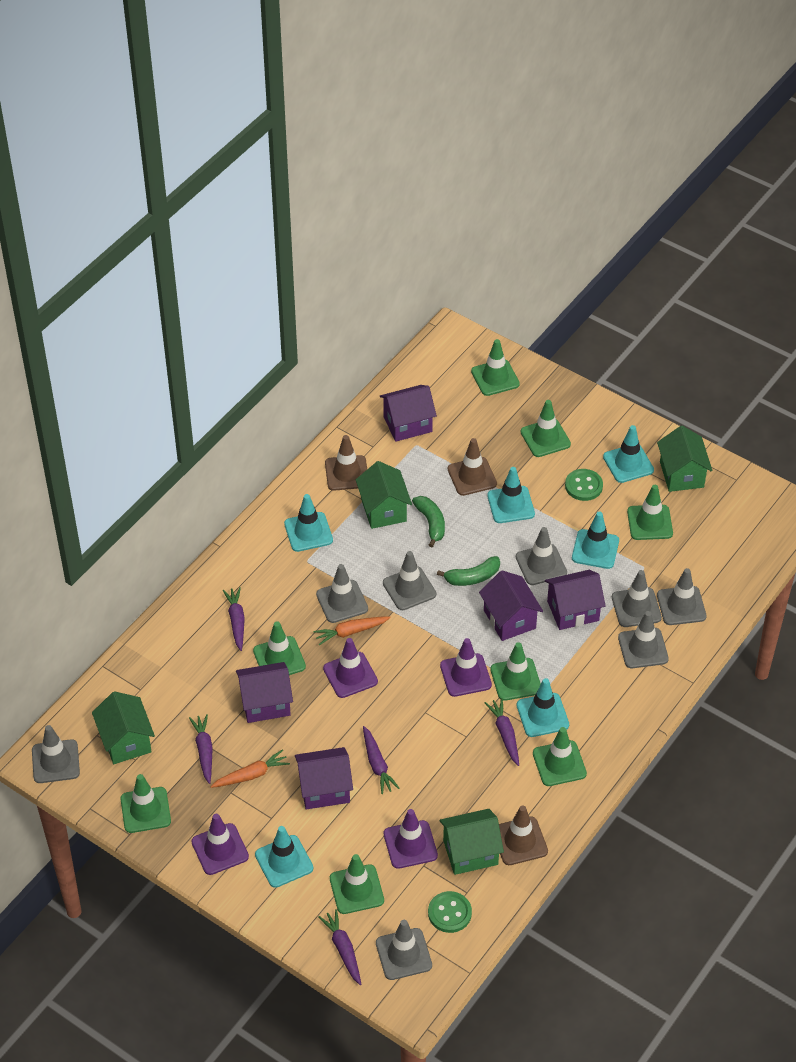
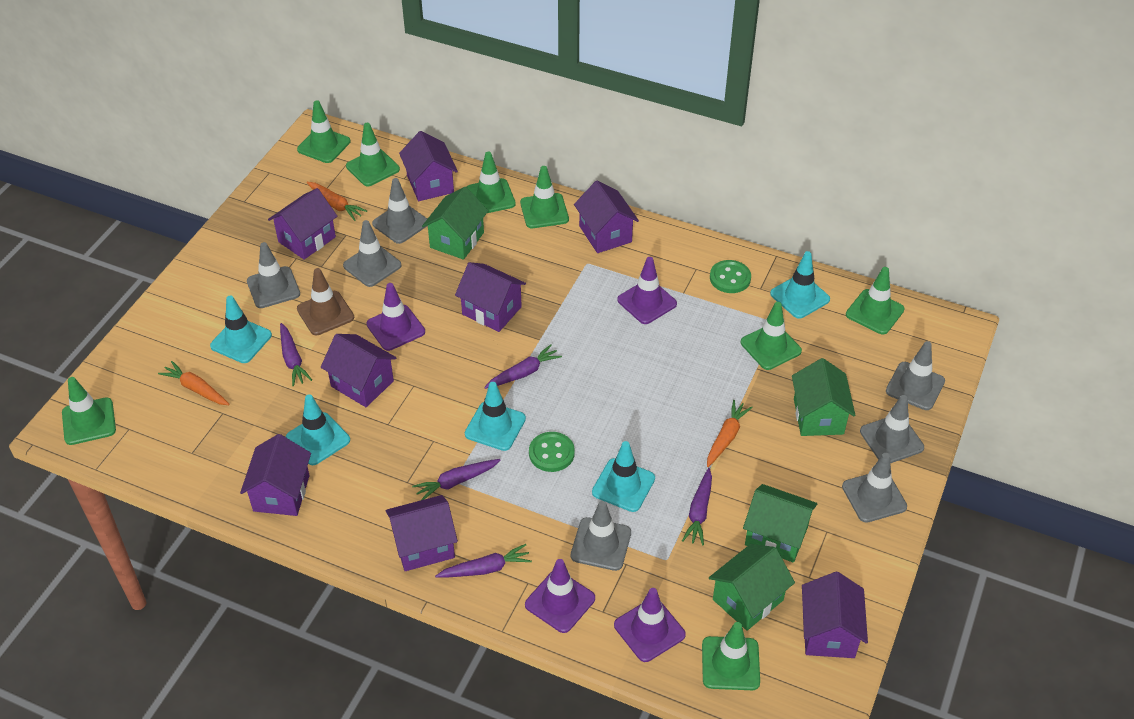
brown traffic cone: [325,435,367,491] [448,438,497,496] [499,805,548,865] = 3 -> [297,268,354,335] = 1
green banana: [412,496,445,547] [437,556,500,586] = 2 -> none = 0
grey traffic cone: [32,725,80,783] [316,564,368,623] [376,920,432,980] [383,551,436,610] [516,527,567,585] [612,570,662,627] [618,611,669,668] [657,568,707,625] = 8 -> [247,242,300,308] [343,220,401,287] [372,178,427,244] [571,501,631,571] [842,453,907,523] [860,395,924,463] [886,341,945,410] = 7
orange carrot: [210,750,290,788] [313,616,390,645] = 2 -> [158,361,230,405] [307,182,367,221] [707,400,753,467] = 3
purple house: [236,662,293,723] [295,747,353,809] [380,385,437,442] [479,571,543,641] [545,570,606,630] = 5 -> [240,434,311,516] [268,188,338,260] [321,334,397,407] [386,495,458,571] [399,131,458,201] [455,262,526,332] [574,181,639,253] [802,572,868,658] = 8
turquoise traffic cone: [255,826,313,888] [284,494,333,552] [487,467,535,523] [517,678,569,737] [572,511,619,569] [603,425,654,483] = 6 -> [210,295,272,363] [286,394,350,465] [465,382,526,451] [592,441,655,512] [770,251,830,319] = 5

